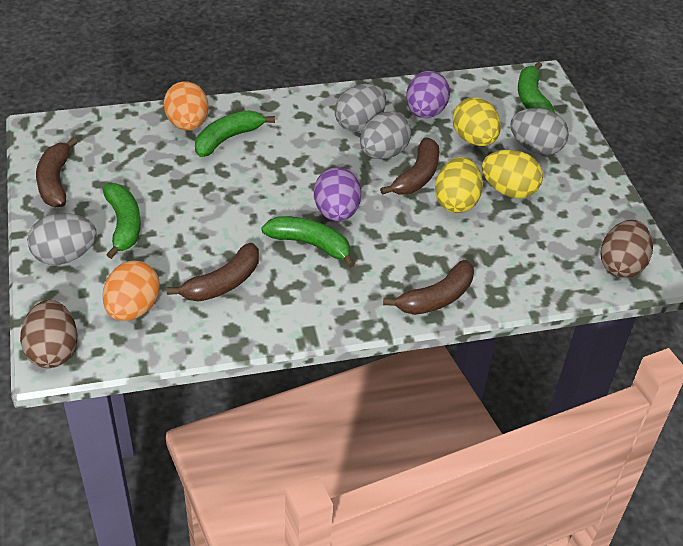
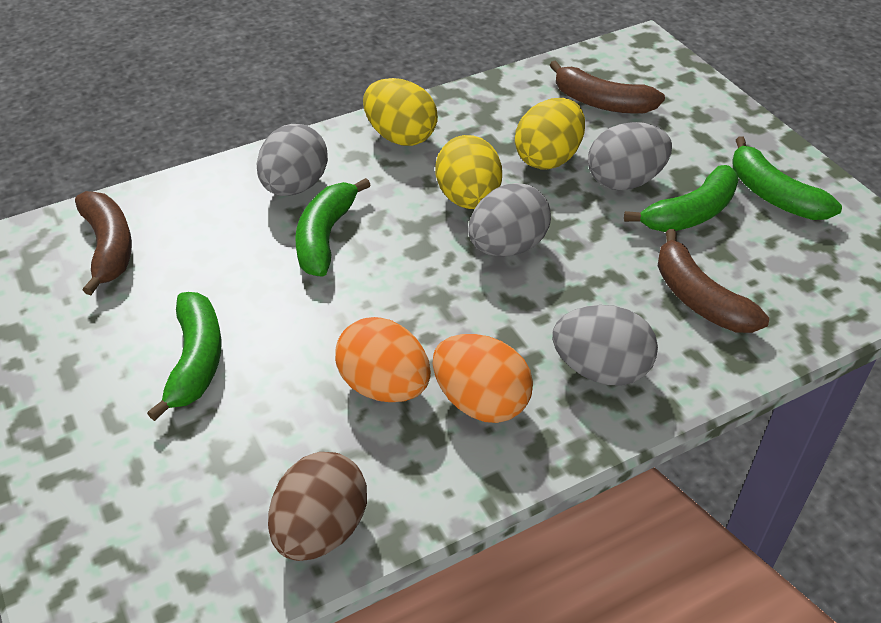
brown banana: [36,137,78,207] [167,243,259,302] [380,138,439,195] [383,260,474,315] = 4 -> [75,191,132,295] [550,60,665,114] [658,229,769,333] = 3
brown egg: [20,300,77,368] [601,220,653,278] = 2 -> [268,452,367,561] = 1
purple egg: [314,167,361,222] [406,71,450,118] = 2 -> none = 0

